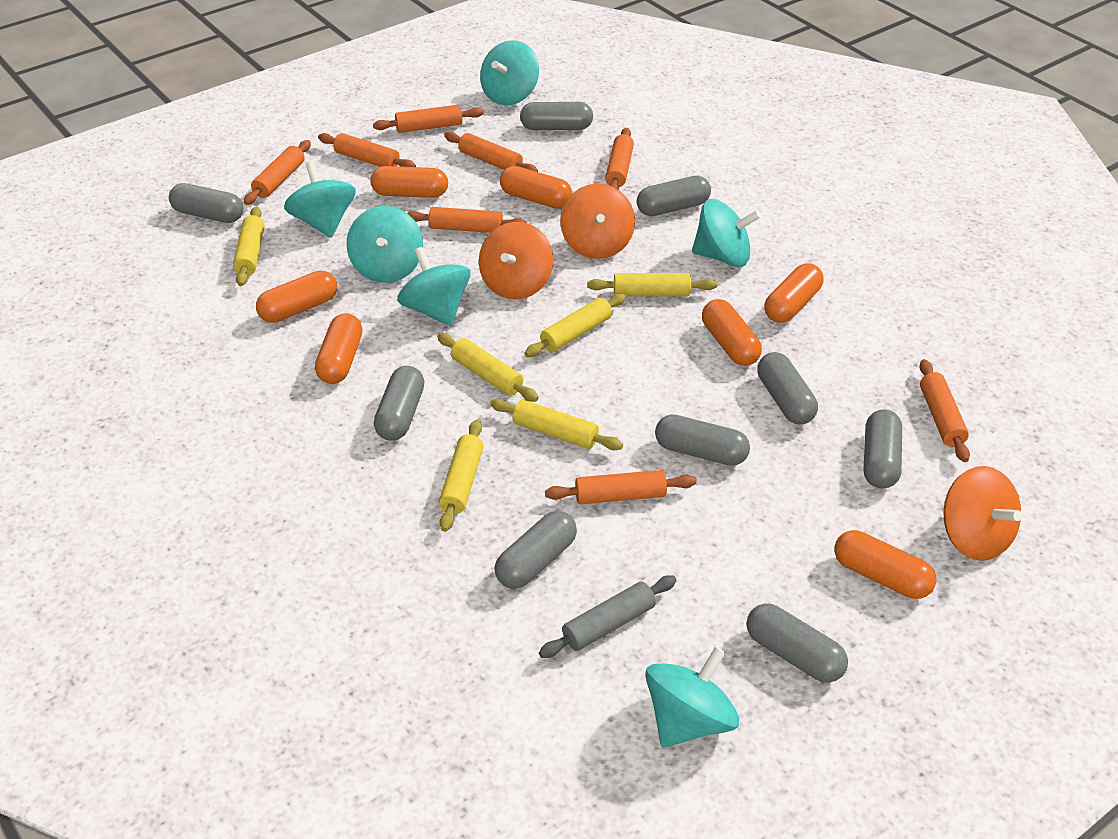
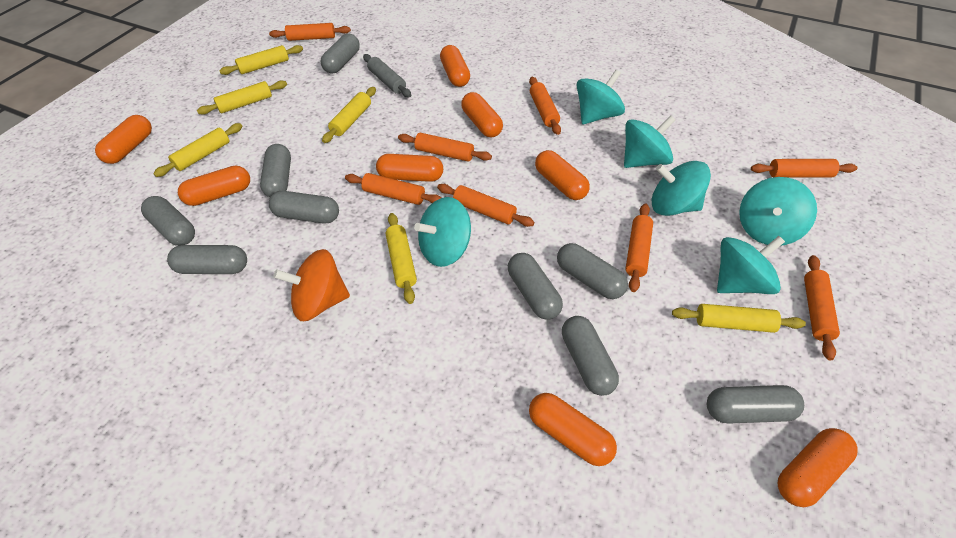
orange capsule: [256,270,337,323] [315,313,363,384] [370,166,448,198] [500,166,572,209] [702,299,762,366] [764,263,823,323] [835,530,936,599] = 7 -> [95,115,152,164] [178,166,250,206] [376,154,443,182] [440,45,470,87] [461,92,503,137] [529,393,617,466] [535,150,590,200] [778,428,857,507] = 8
orange spinning top: [479,222,553,300] [560,183,635,259] [943,466,1022,561] = 3 -> [273,249,350,321] = 1

